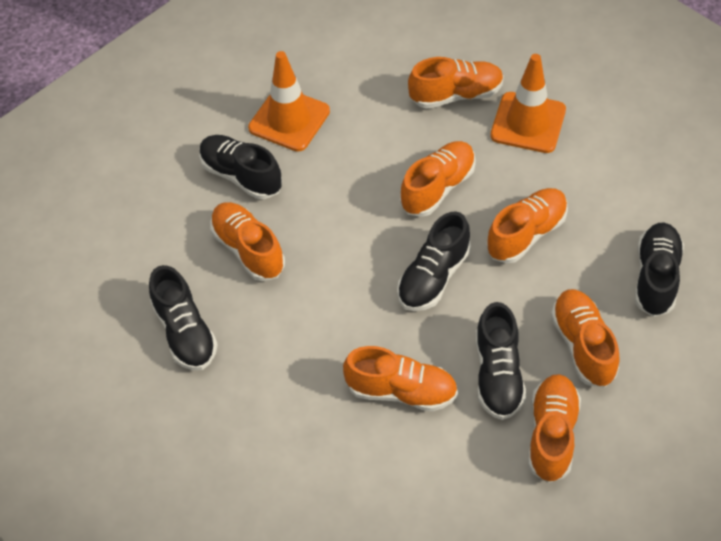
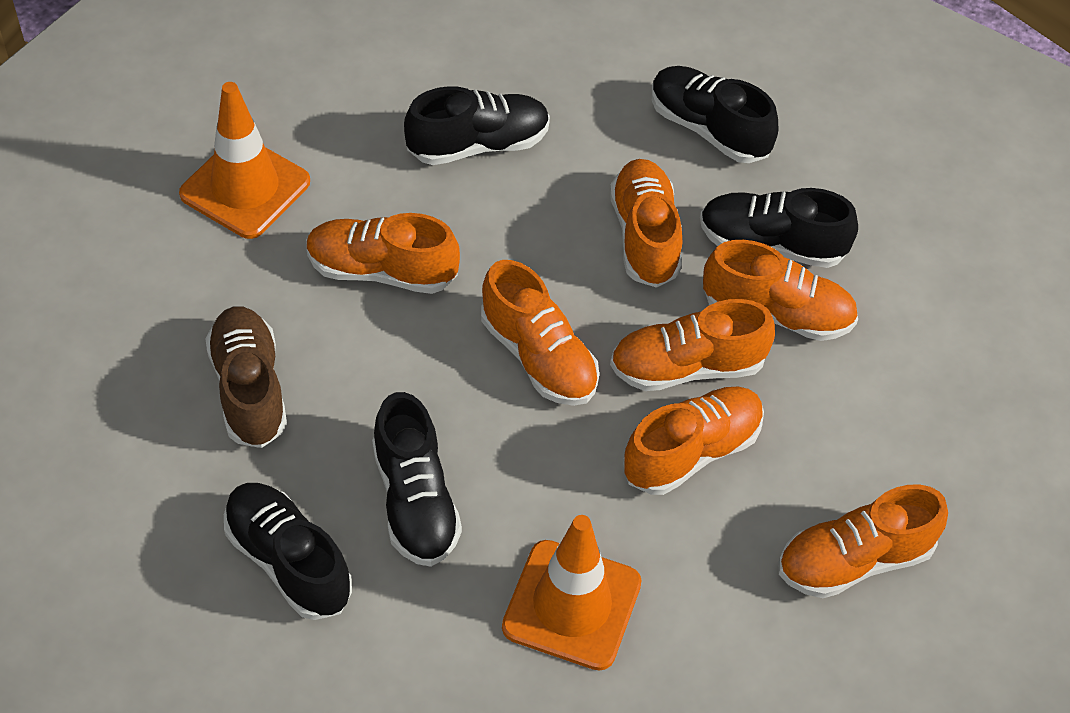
brown shoe: none = 0 -> [205,306,287,448] = 1

